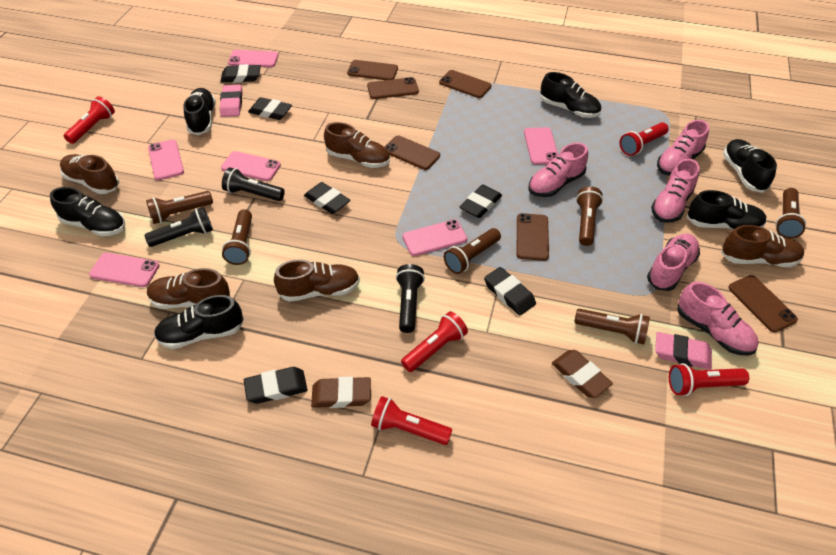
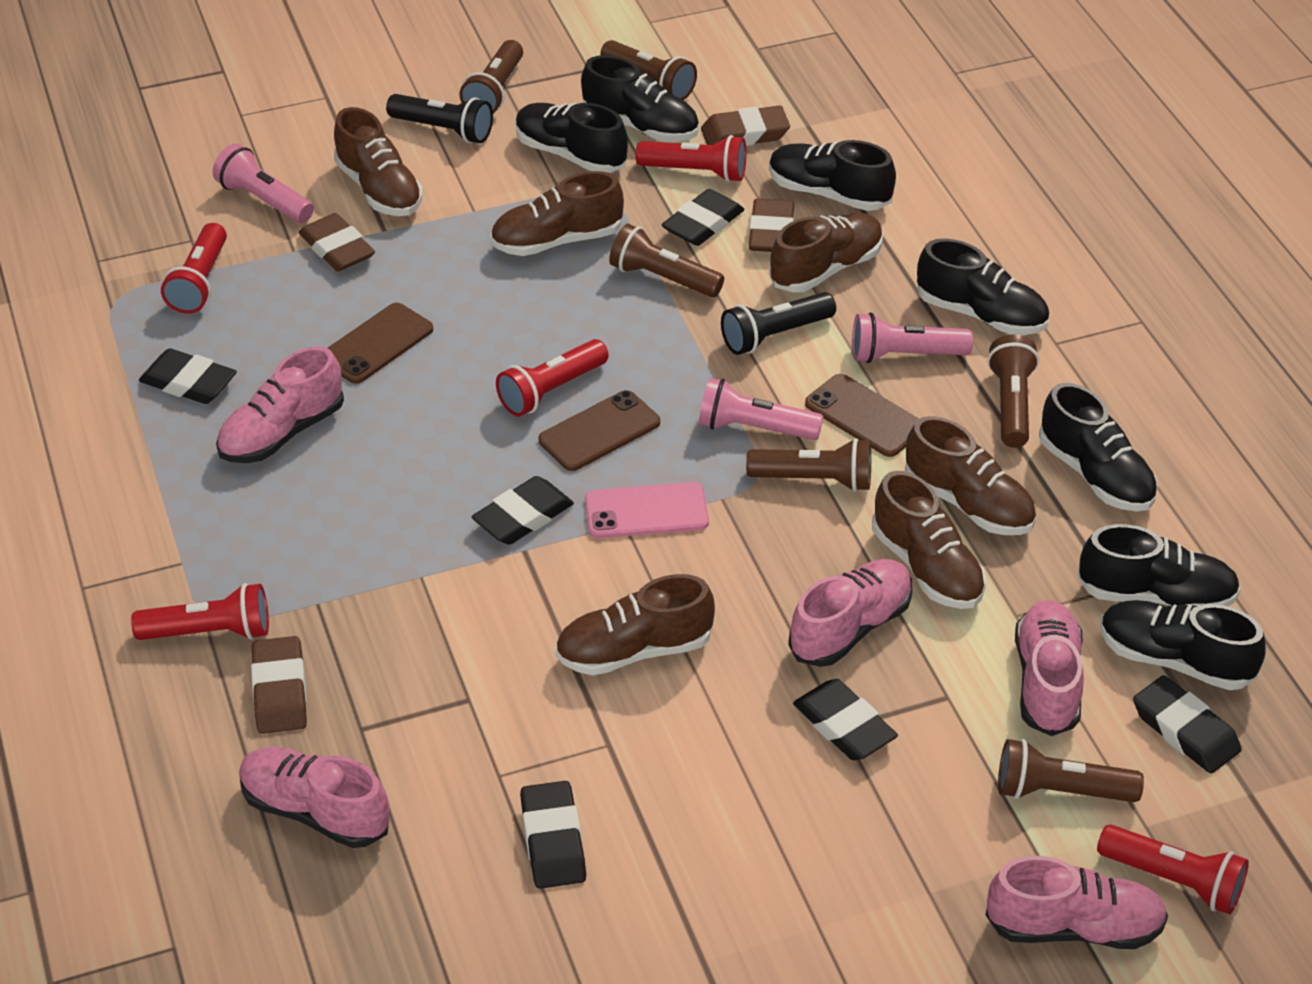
black flashlight: [144,207,213,247] [222,167,285,201] [396,264,425,333] = 3 -> [386,94,493,143] [721,292,836,355] = 2
black shoe: [50,187,125,236] [154,295,244,349] [183,88,216,135] [541,72,601,118] [686,190,767,230] [723,139,777,193] = 6 -> [516,103,628,173] [581,55,699,142] [769,140,896,211] [917,239,1049,335] [1039,383,1158,512] [1078,524,1240,606] [1101,600,1266,690] = 7
brown eraser: [311,376,371,408] [552,350,613,398] = 2 -> [251,636,307,734] [299,213,375,272] [701,105,790,146] [749,199,794,252] = 4
brown phone: [347,60,398,80] [367,77,419,99] [385,135,440,170] [439,70,491,98] [516,213,549,261] [728,275,798,332] = 6 -> [328,303,433,384] [538,390,660,471] [805,374,919,457] = 3
brown shoe: [60,154,119,194] [147,268,230,309] [274,259,360,302] [324,122,390,168] [721,225,804,267] = 5 -> [334,107,423,216] [490,171,624,256] [555,574,715,675] [769,213,883,293] [872,471,986,609] [905,416,1036,535] = 6
pink eraser: [220,85,242,117] [655,332,712,370] = 2 -> none = 0
pink flashlight: none = 0 -> [213,144,314,223] [699,378,824,440] [852,312,973,363] = 3
pink phone: [89,253,160,287] [148,140,184,180] [221,151,281,181] [228,50,278,67] [403,220,467,256] [524,127,558,165] = 6 -> [585,482,709,539] = 1

